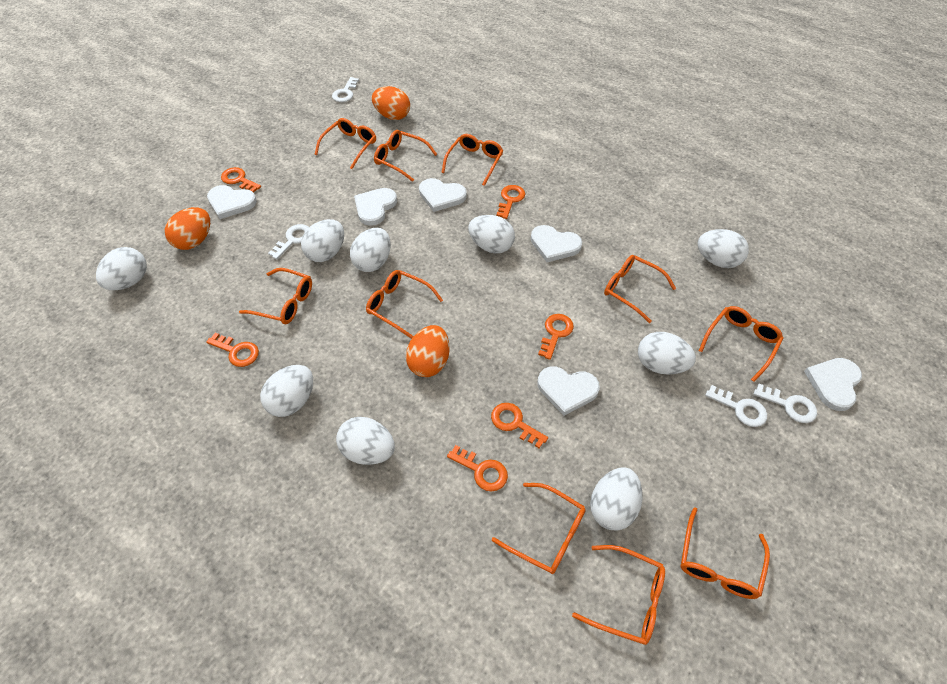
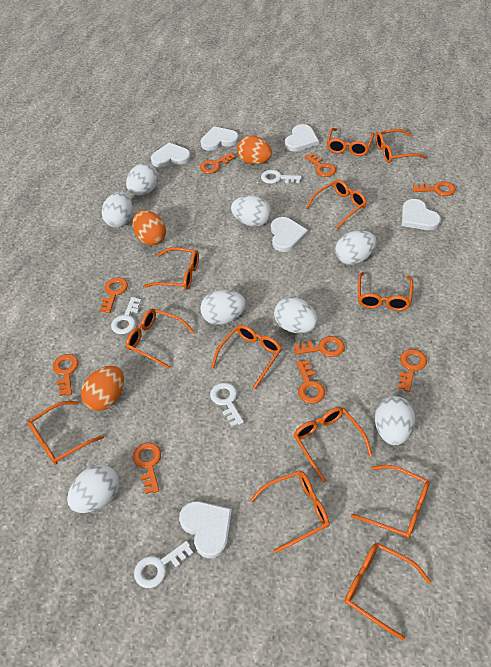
orange glasses: [239,268,312,324] [315,118,376,169] [366,270,443,339] [374,130,437,182] [441,134,503,186] [492,483,586,574] [572,545,665,645] [604,255,676,323] [681,508,770,599] [699,306,784,382] = 10 -> [28,401,104,465] [126,309,195,369] [144,247,199,290] [211,325,282,389] [250,470,330,553] [293,407,373,483] [306,179,367,230] [327,128,374,156] [345,543,431,640] [351,465,430,539] [358,272,413,311] [375,129,426,163] = 12
orange key: [206,332,259,367] [221,167,261,193] [447,445,508,492] [491,403,548,448] [496,185,525,219] [538,314,574,360] = 6 -> [53,354,79,396] [100,277,128,313] [133,443,161,494] [200,152,236,174] [294,336,345,357] [296,360,325,404] [305,153,336,177] [398,349,427,392] [413,181,456,196] = 9
white egg: [96,247,147,290] [260,365,313,417] [301,219,344,262] [336,417,395,465] [350,228,391,272] [468,215,515,254] [590,468,642,531] [638,332,696,375] [697,229,749,268] = 9 -> [67,464,119,513] [102,192,133,228] [126,164,158,195] [200,290,246,325] [231,195,271,227] [274,297,318,333] [335,230,376,265] [375,396,415,445] = 8

